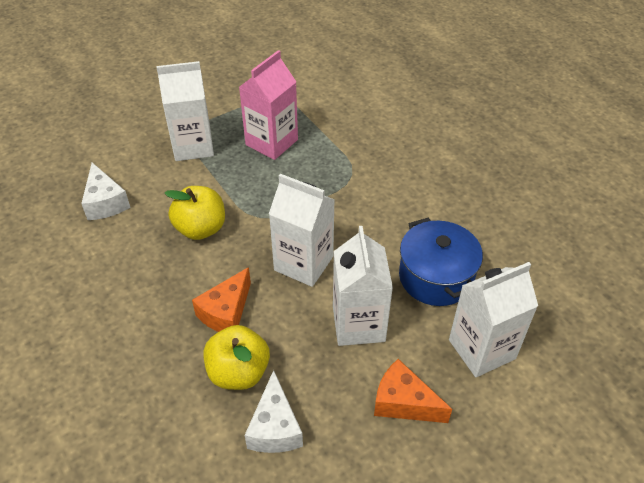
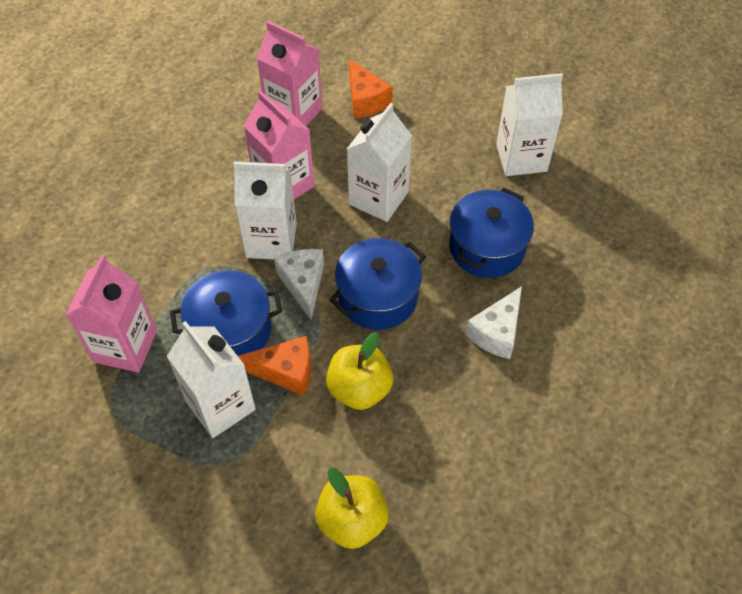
blue pot: [399,218,483,306] = 1 -> [170,270,282,356] [329,238,426,330] [449,187,534,278] = 3
pink carton: [239,50,298,160] = 1 -> [66,255,157,373] [244,90,314,199] [256,21,322,126] = 3

